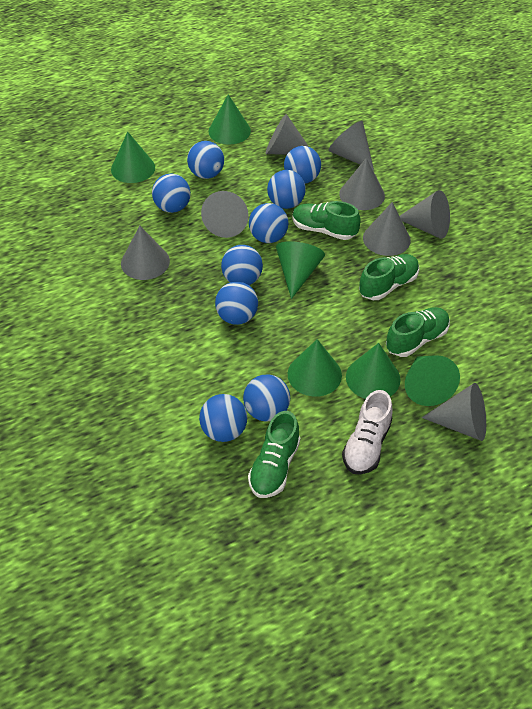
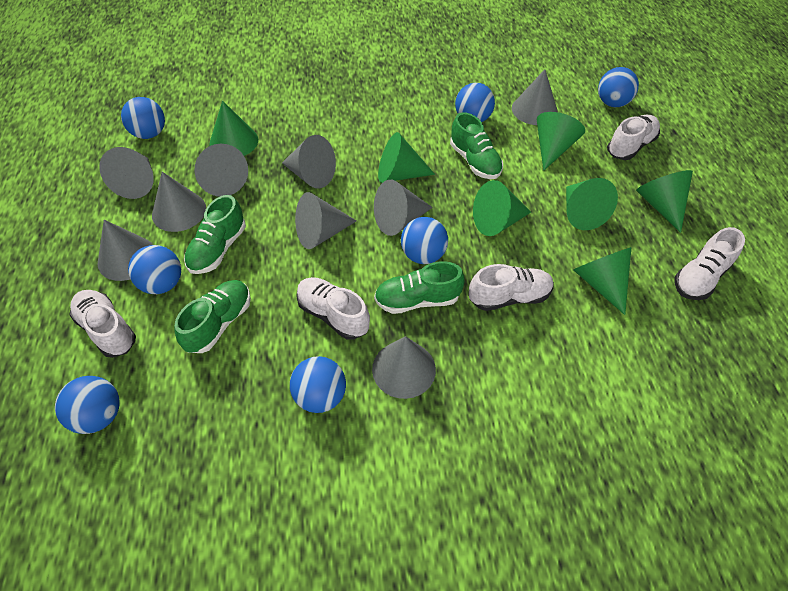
blue ball: [152,174,191,213] [187,141,224,179] [199,394,247,442] [215,281,258,325] [221,245,263,285] [243,374,290,421] [249,203,289,243] [267,170,306,209] [284,146,321,184] = 9 -> [55,376,120,434] [121,97,165,139] [128,245,181,294] [290,356,346,413] [401,217,448,264] [455,83,495,122] [598,67,639,107] = 7
green cone: [111,132,155,183] [208,94,251,145] [276,241,325,299] [288,339,342,397] [346,343,400,399] [405,355,460,406] = 6 -> [209,101,258,156] [378,132,435,183] [473,180,531,236] [537,112,585,171] [566,178,618,230] [573,247,632,315] [636,170,693,233] = 7
grey cone: [121,226,170,280] [201,191,249,238] [266,114,309,155] [328,121,374,171] [339,158,385,210] [363,202,411,256] [400,190,450,239] [422,383,486,441] = 8 -> [98,220,153,281] [99,147,154,199] [152,172,206,232] [194,144,248,197] [282,135,336,188] [295,192,356,249] [372,336,436,399] [374,180,432,236] [512,69,558,125] = 9
white shoe: [342,390,393,475] = 1 -> [70,290,136,358] [296,277,370,340] [469,264,554,311] [607,115,660,160] [674,227,745,300] = 5

